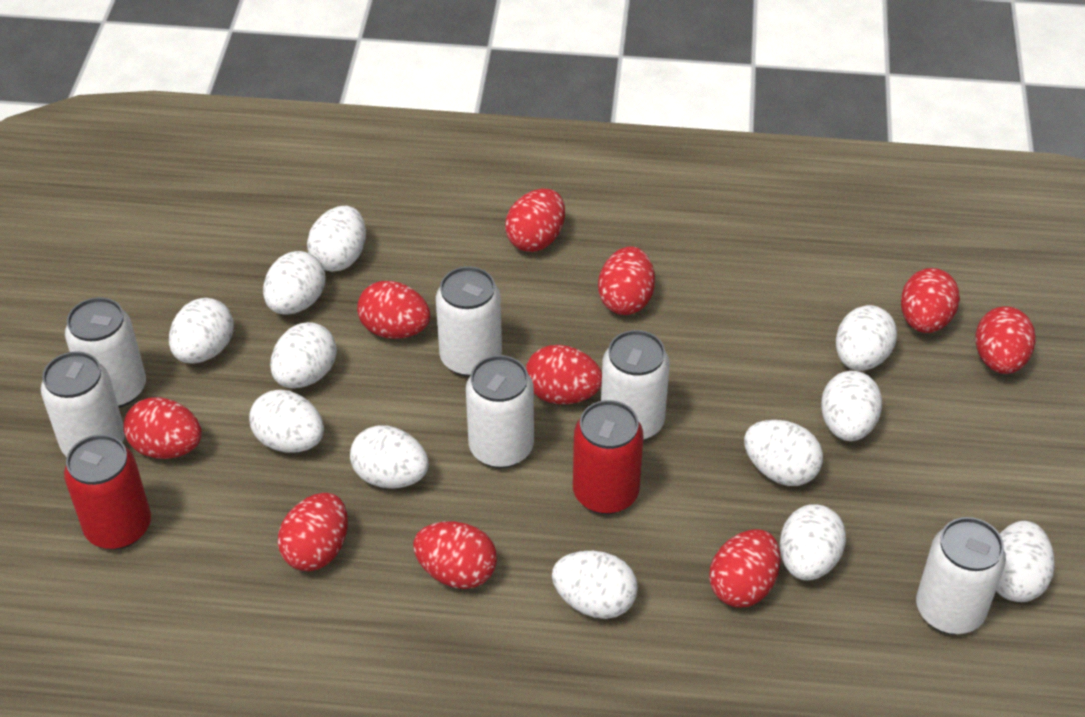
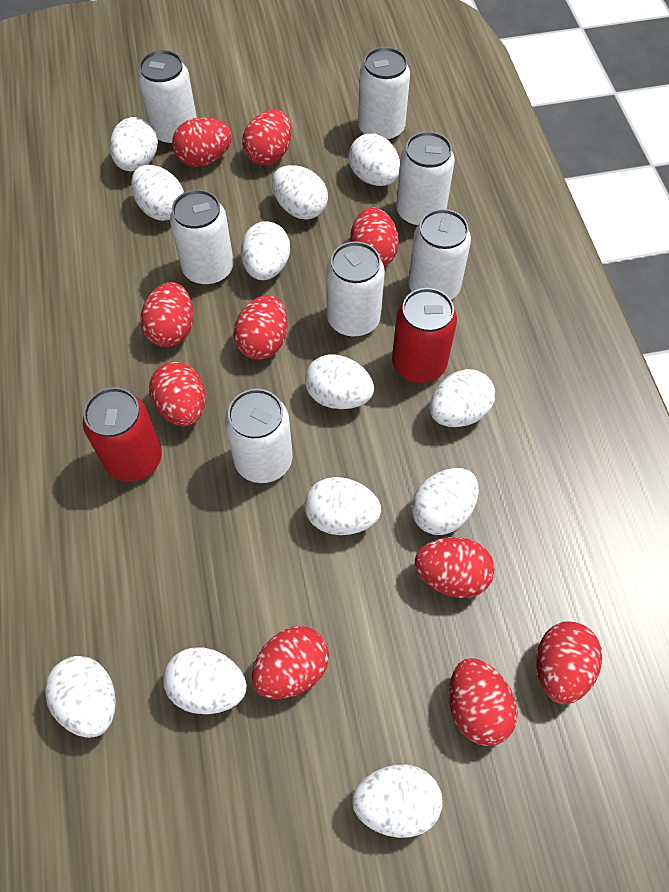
white can: [41,351,125,457] [65,297,146,408] [436,266,502,377] [466,355,534,468] [601,330,670,440] [916,517,1006,634] = 6 -> [138,50,197,146] [170,190,234,286] [225,389,293,483] [326,241,385,337] [358,47,410,142] [396,131,455,227] [408,209,471,300] = 7

